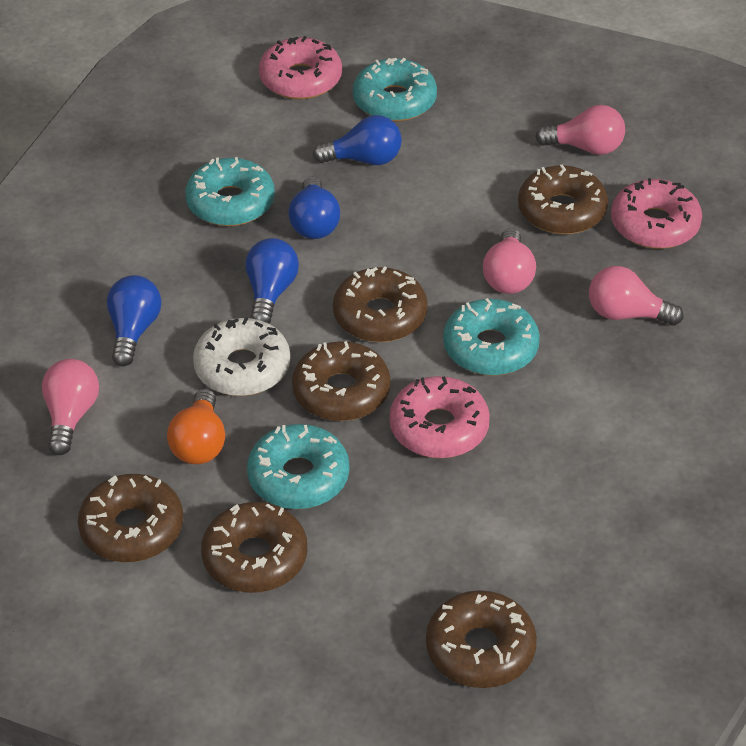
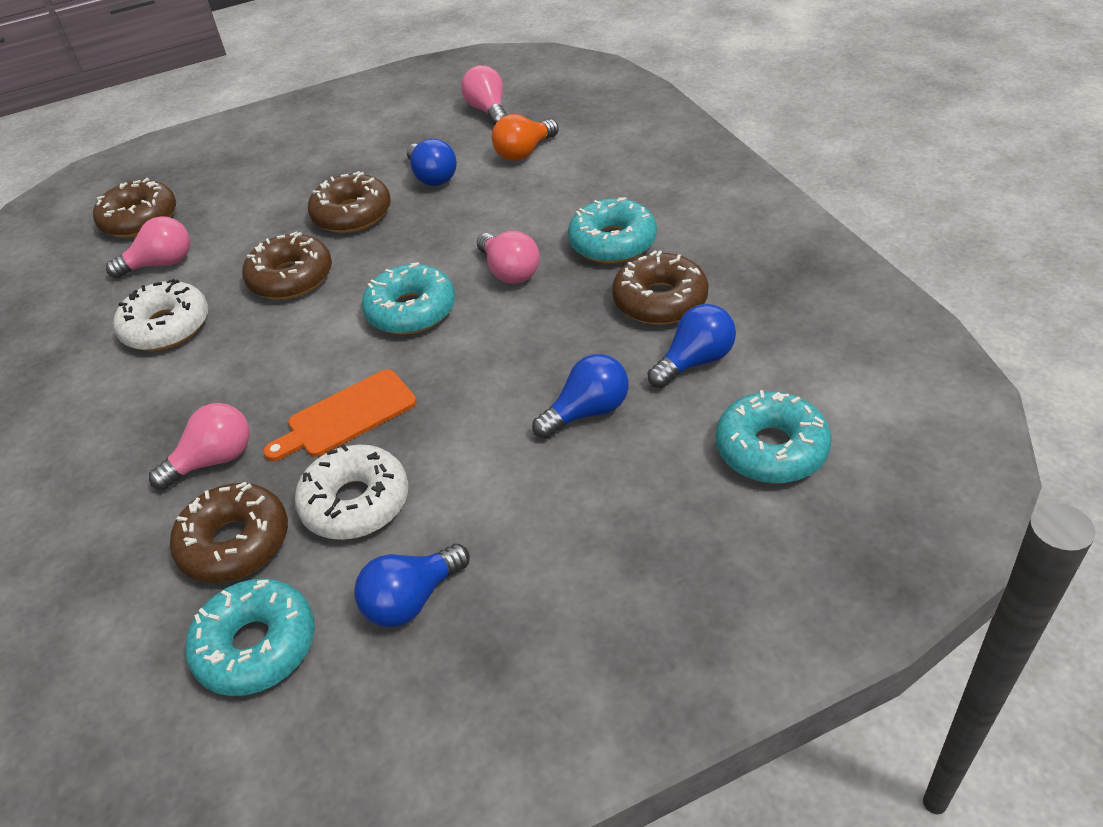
brown donut: [78,474,183,562] [201,502,307,593] [292,341,391,421] [333,266,428,342] [426,590,537,688] [518,164,608,234] = 6 -> [93,178,176,238] [170,482,288,583] [242,231,332,300] [308,171,391,233] [612,250,709,325] = 5
orange cutting board: none = 0 -> [263,369,417,461] = 1
pink donut: [259,36,342,100] [389,376,490,458] [611,178,702,249] = 3 -> none = 0
white donut: [193,317,290,396] = 1 -> [113,279,208,351] [294,444,408,540] = 2

